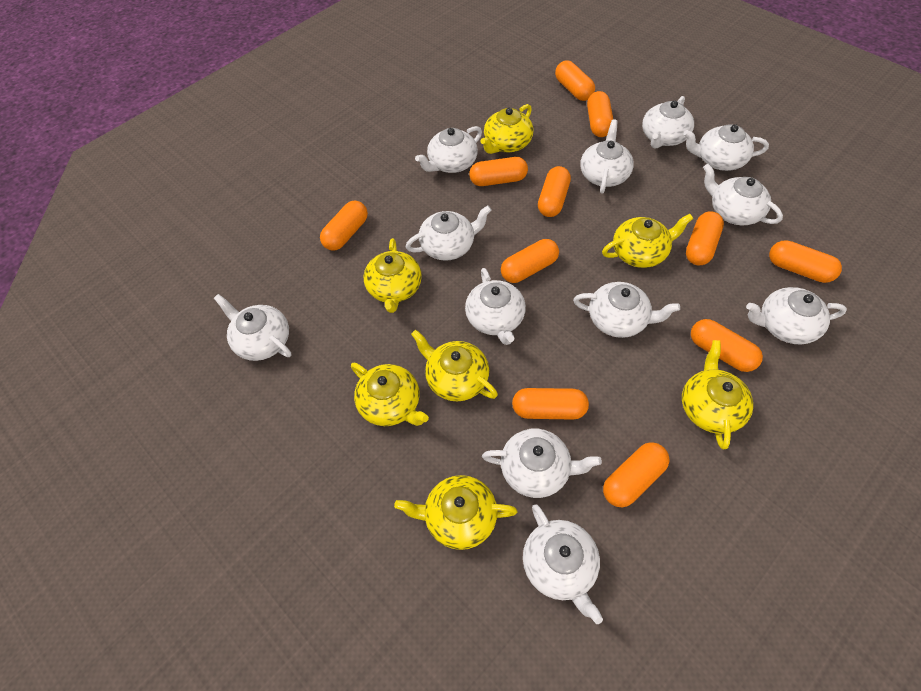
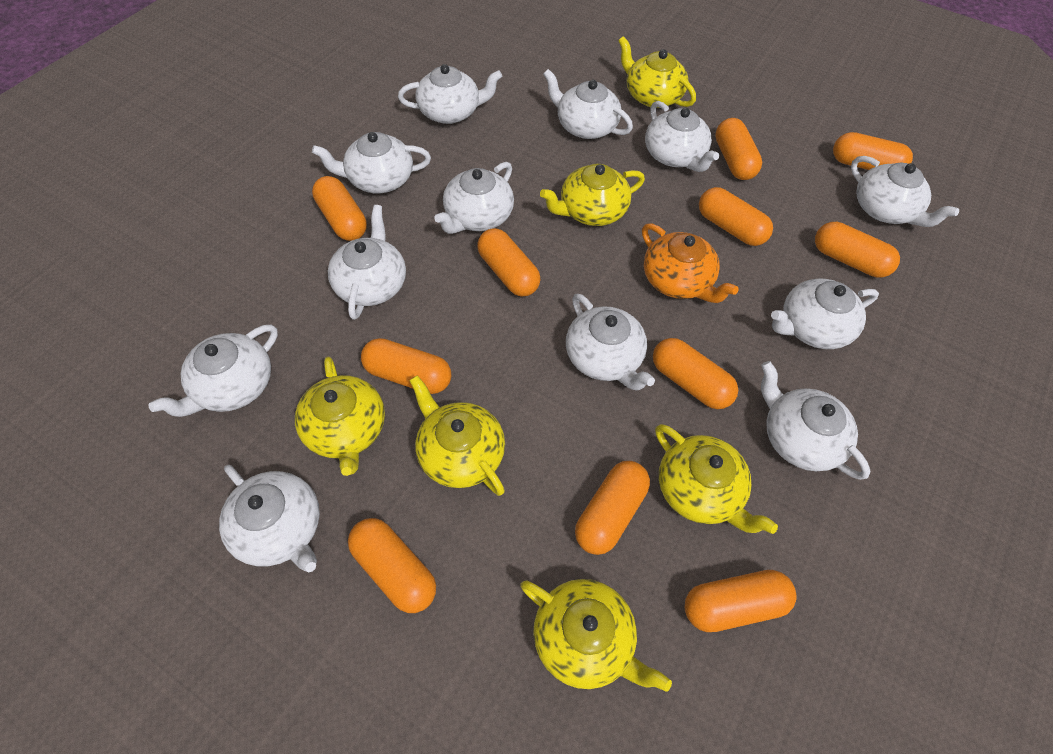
orange teapot: none = 0 -> [642,223,739,303] = 1
yellow teapot: [351,363,429,426] [363,238,422,313] [394,475,517,550] [411,330,498,401] [480,104,533,154] [602,214,693,268] [682,340,753,449] = 7 -> [295,356,385,476] [409,375,505,496] [520,579,672,692] [540,164,645,226] [618,36,696,108] [655,424,778,534] = 6

